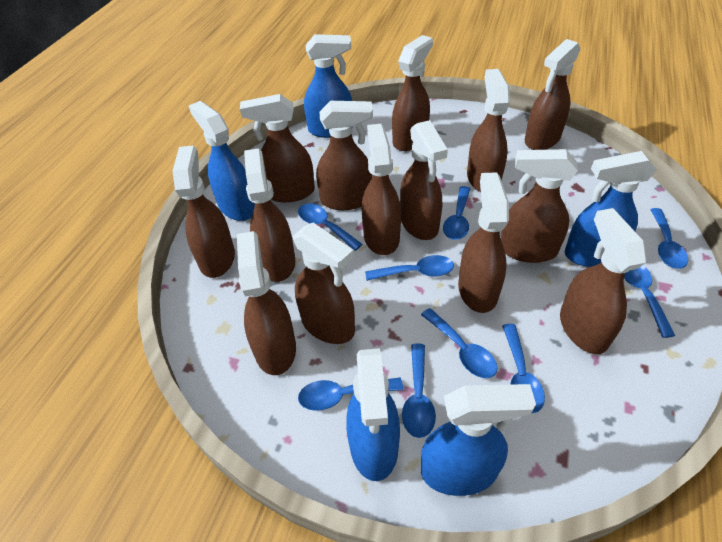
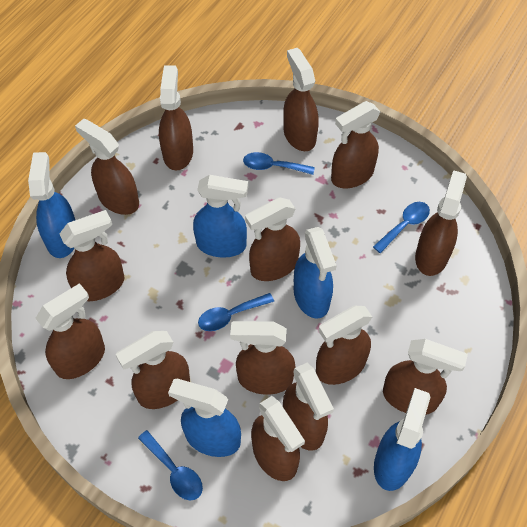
blue spoon: [298,203,363,251] [298,377,403,411] [365,255,454,281] [402,344,436,438] [421,308,497,378] [443,186,470,240] [502,324,545,413] [624,265,675,338] [650,208,688,269] = 9 -> [138,430,203,501] [198,293,274,331] [243,152,315,175] [373,202,430,253] = 4

